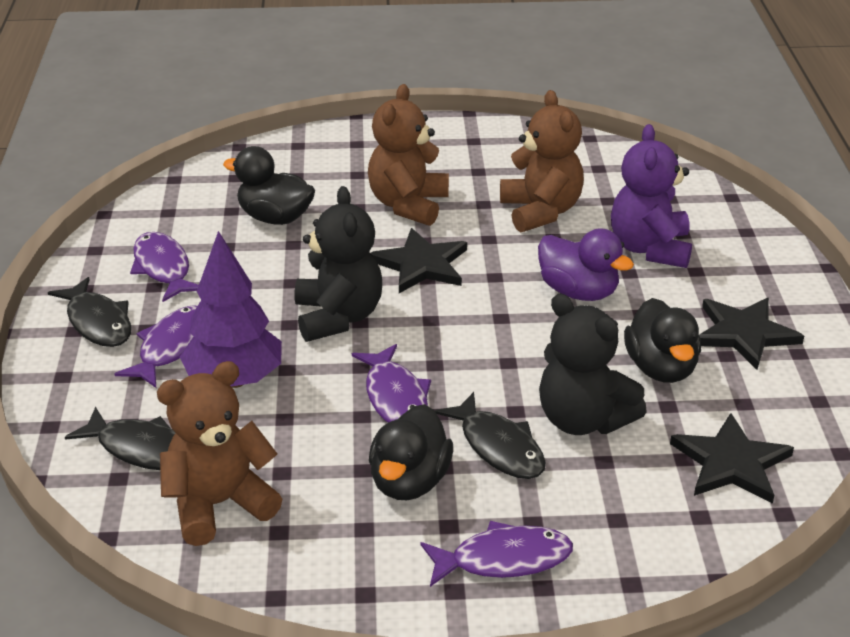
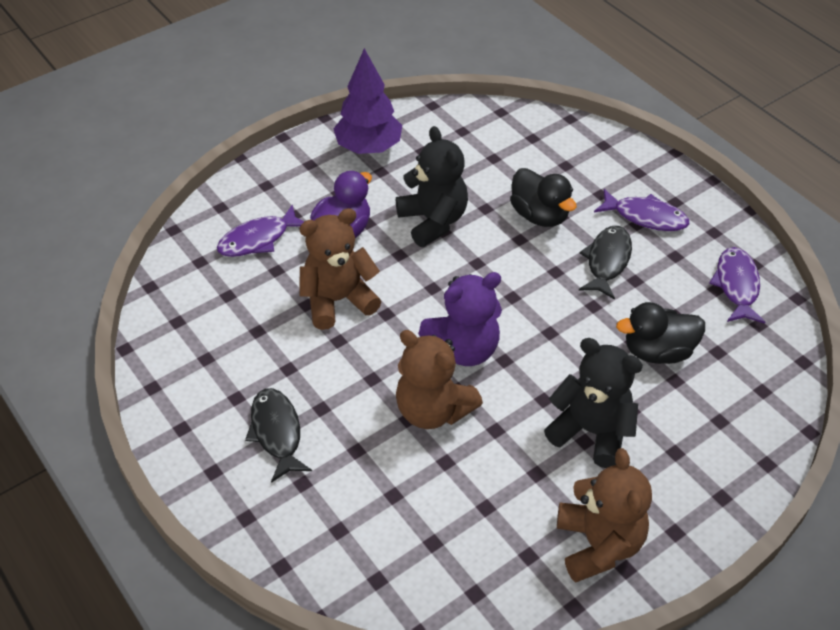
black duck: [223,146,315,225] [369,404,453,500] [624,298,701,383] = 3 -> [510,168,577,227] [616,302,705,364] = 2
black fish: [48,277,131,347] [65,407,175,470] [435,392,546,479] = 3 -> [245,388,312,483] [579,226,632,300] = 2
black star: [371,228,467,293] [670,413,794,504] [699,298,804,370] = 3 -> none = 0
purple fish: [114,305,197,388] [130,232,199,302] [352,344,431,422] [420,521,573,587] = 4 -> [217,205,304,257] [594,189,689,231] [709,247,765,323] = 3

